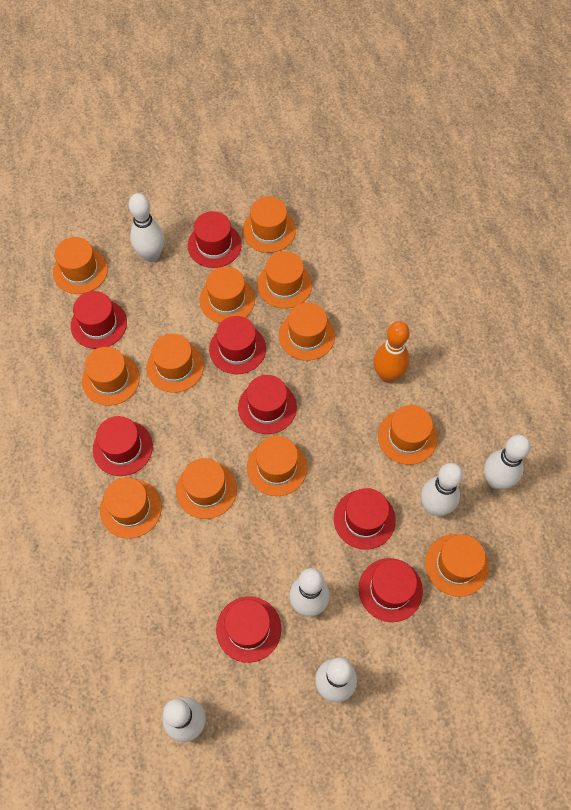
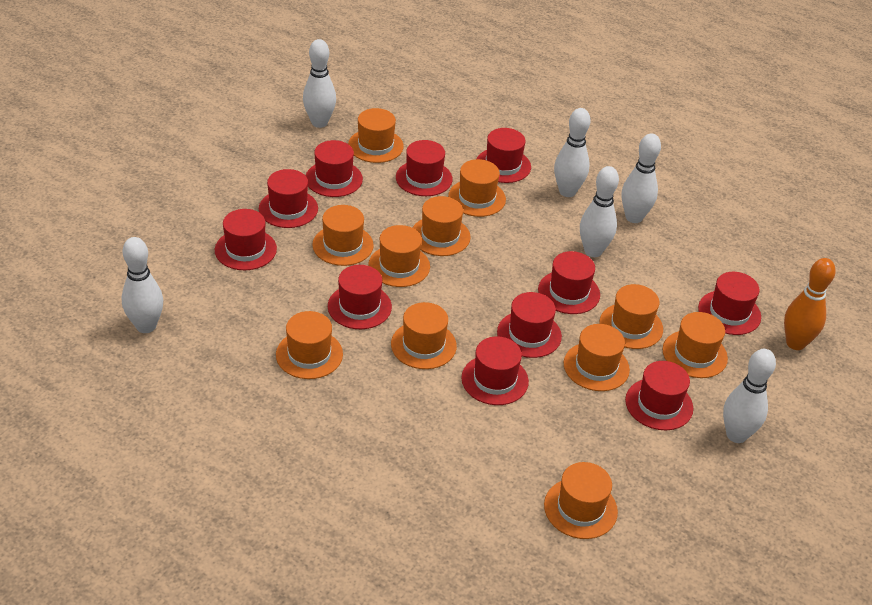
orange hat: [53,237,108,294] [82,347,140,406] [100,477,162,539] [147,334,204,393] [176,458,237,519] [200,266,255,323] [242,197,296,253] [247,436,307,496] [257,251,312,309] [279,302,335,361] [378,405,437,465] [425,534,489,597] = 12 -> [276,311,343,379] [312,205,374,266] [348,108,404,163] [368,225,430,287] [391,302,457,369] [413,196,470,256] [448,159,506,217] [544,462,618,539] [564,324,630,391] [599,284,663,349] [663,312,728,378] = 11
red hat: [71,291,127,349] [93,416,153,476] [188,211,242,268] [209,316,266,374] [216,596,281,663] [238,375,297,434] [334,488,396,550] [359,558,423,622] = 8 -> [215,209,277,270] [259,169,318,228] [306,140,363,197] [328,265,392,329] [396,140,453,196] [461,336,529,405] [477,128,531,183] [497,292,562,358] [538,251,600,314] [625,361,693,430] [698,272,761,335] = 11

